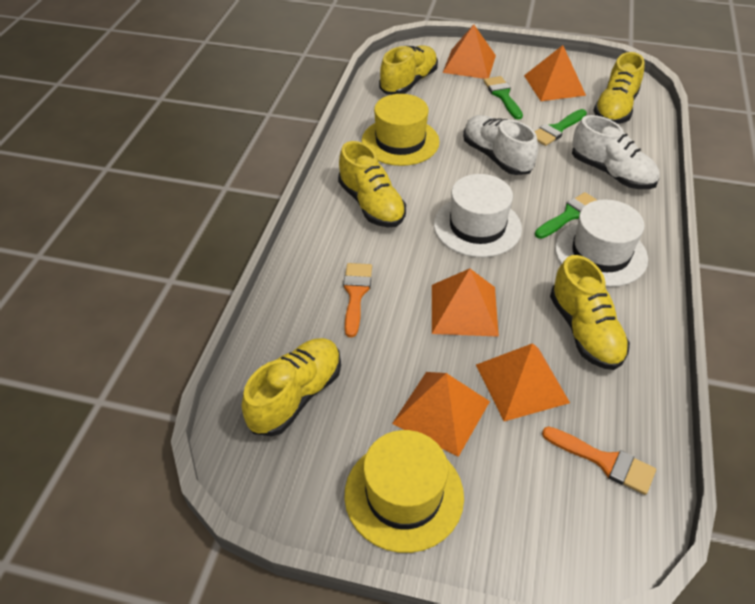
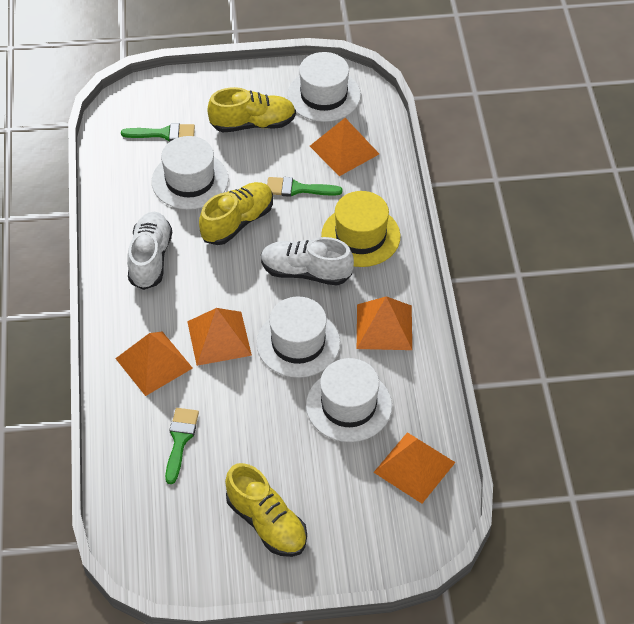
orange brush: [343,263,372,338] [542,426,656,495] = 2 -> none = 0
white hat: [434,174,522,257] [555,199,648,287] = 2 -> [152,136,229,210] [257,296,340,378] [287,52,361,122] [306,358,392,442] = 4
yellow hat: [344,430,464,553] [362,94,440,166] = 2 -> [321,191,401,267] = 1
yellow shoe: [242,338,341,436] [338,141,406,227] [379,45,438,95] [550,255,630,370] [593,52,645,124] = 5 -> [199,182,273,245] [207,87,296,133] [225,463,307,557] = 3

